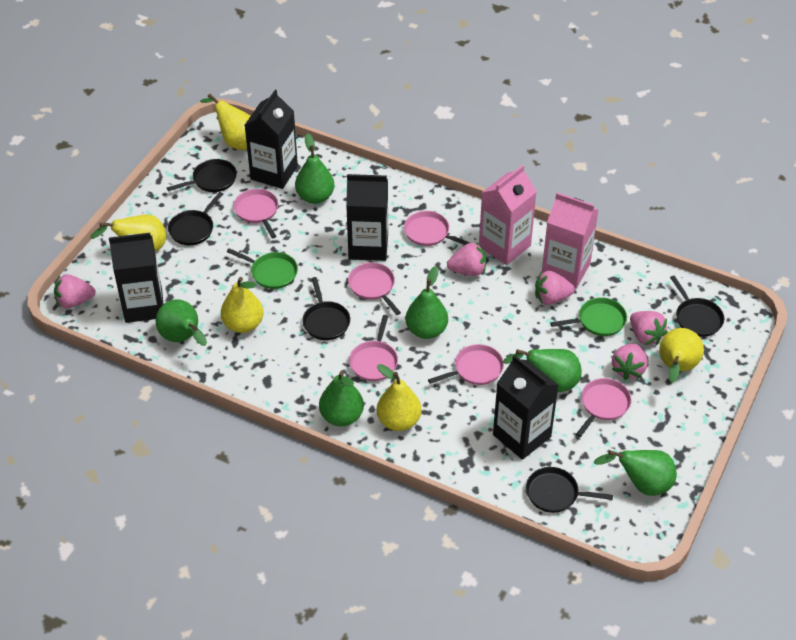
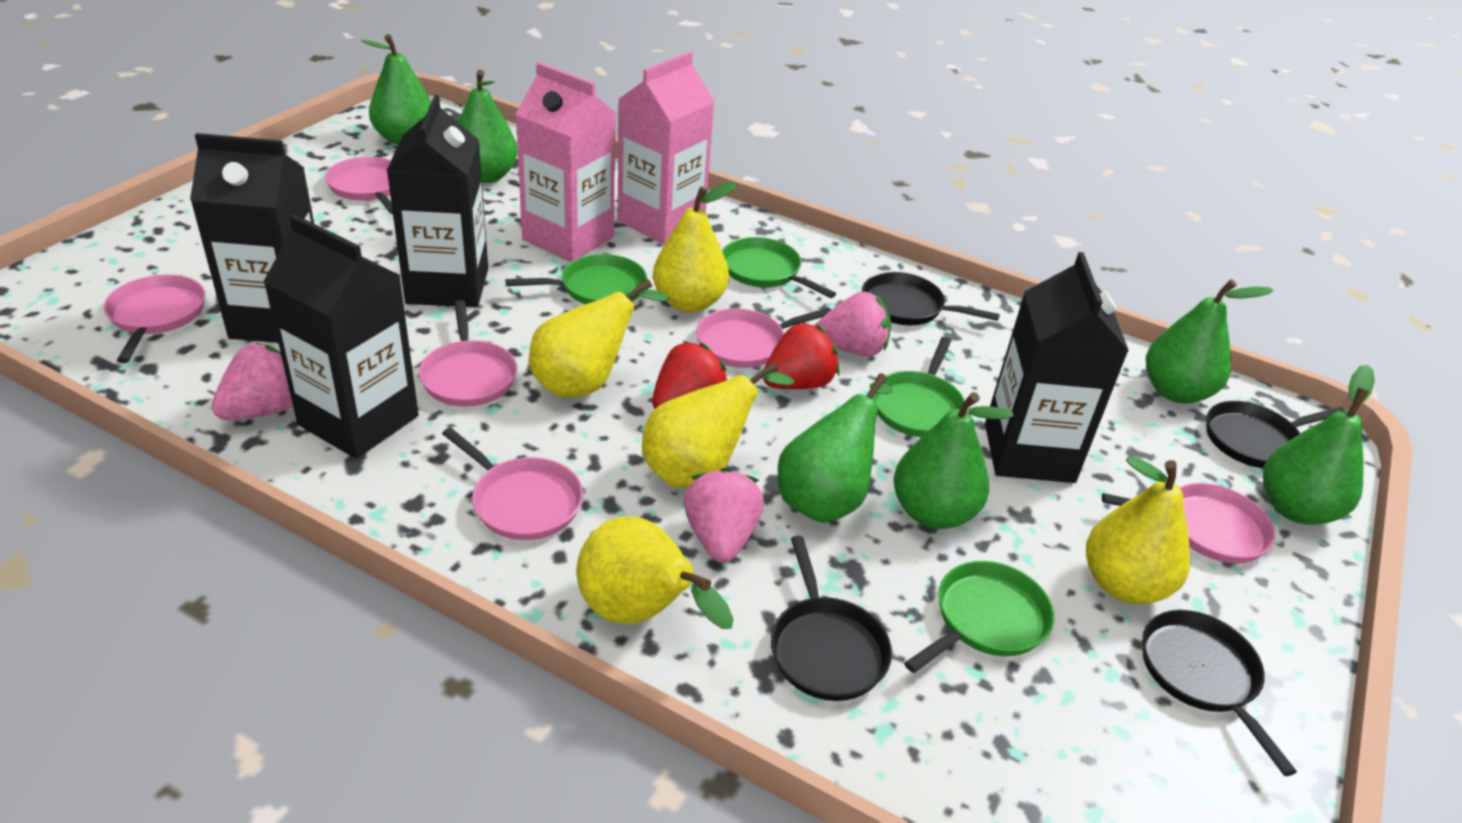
black pan: [167,159,237,192] [168,192,223,245] [302,277,350,340] [526,467,613,513] [670,276,724,337] = 5 -> [771,536,892,701] [862,272,1000,325] [1142,610,1297,776] [1206,401,1343,468] = 4
green pan: [227,248,298,289] [550,297,627,336] = 2 -> [505,254,647,304] [722,237,836,298] [873,337,965,437] [904,561,1054,673] = 4
pink strawberry: [54,274,95,309] [447,242,486,276] [535,271,575,305] [612,343,648,380] [630,311,668,345] = 5 -> [211,343,293,420] [684,467,764,563] [815,292,891,356] = 3
red strawberry: none = 0 -> [652,341,727,409] [763,322,839,389] = 2

